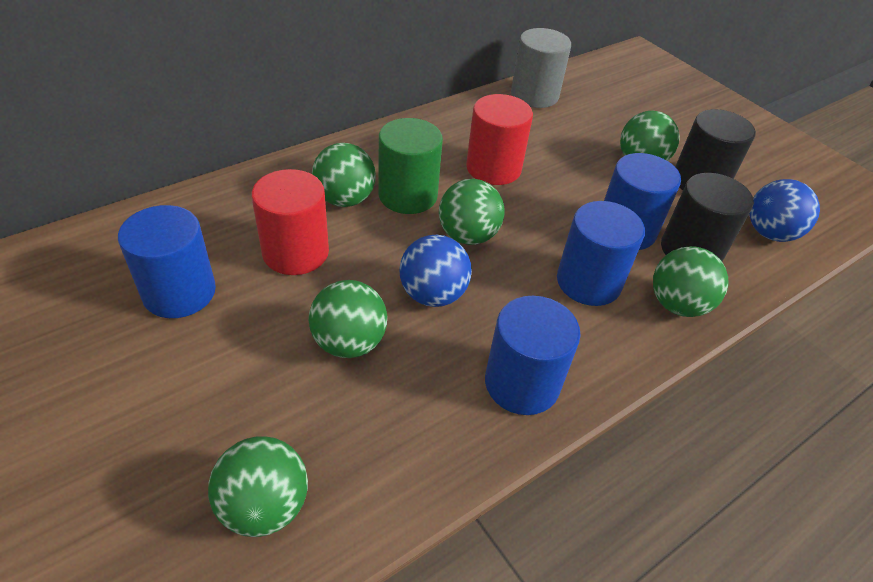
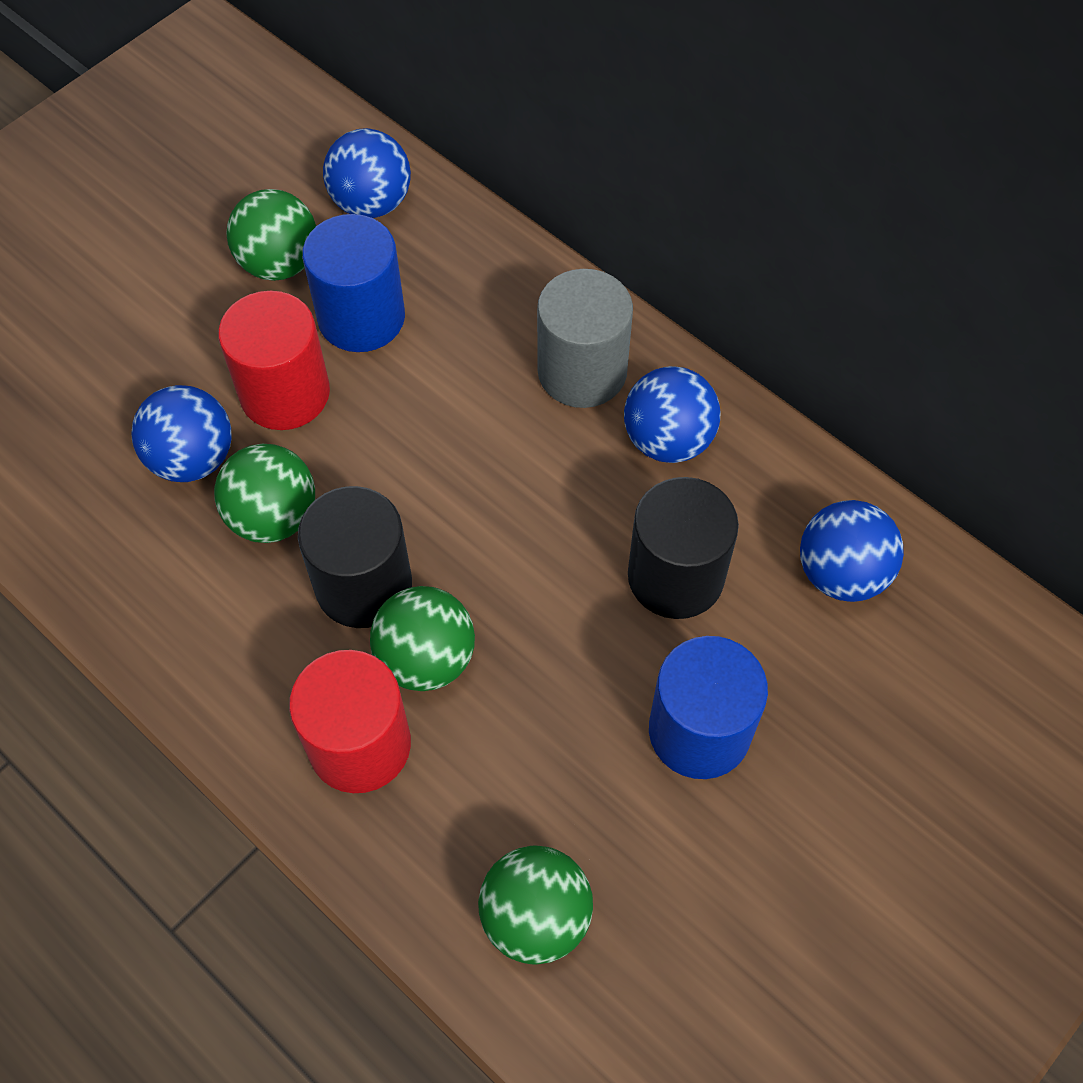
blue ball: [399,235,472,307] [750,179,820,242] = 2 -> [131,385,231,482] [323,128,411,218] [624,366,721,463] [800,500,904,602] = 4
blue cylinder: [118,205,216,318] [485,296,581,415] [557,201,645,306] [604,153,681,250] = 4 -> [302,214,405,352] [649,636,768,779] = 2
green ball: [208,436,308,537] [309,280,387,358] [312,143,376,207] [439,179,505,245] [620,111,680,161] [653,246,728,317] = 6 -> [214,444,315,543] [226,189,316,281] [370,586,475,691] [478,845,593,964] = 4
green cylinder: [378,118,443,214] = 1 -> none = 0

